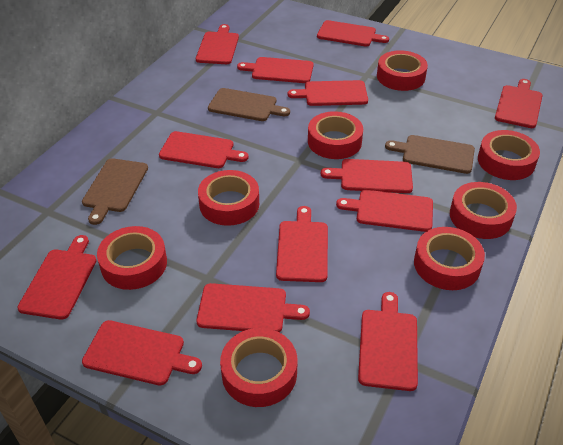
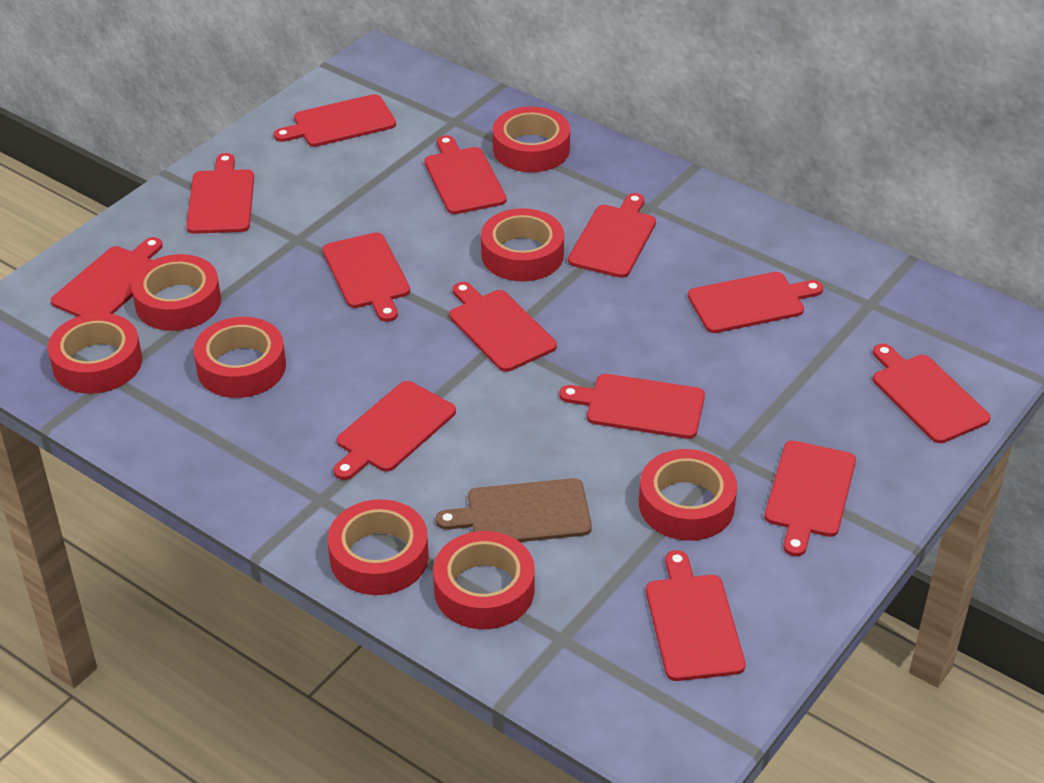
brown cutting board: [82,158,148,225] [208,88,290,121] [385,135,475,174] = 3 -> [436,478,592,542] = 1

